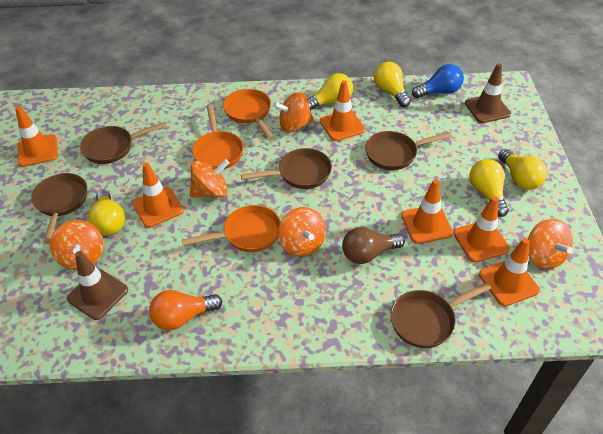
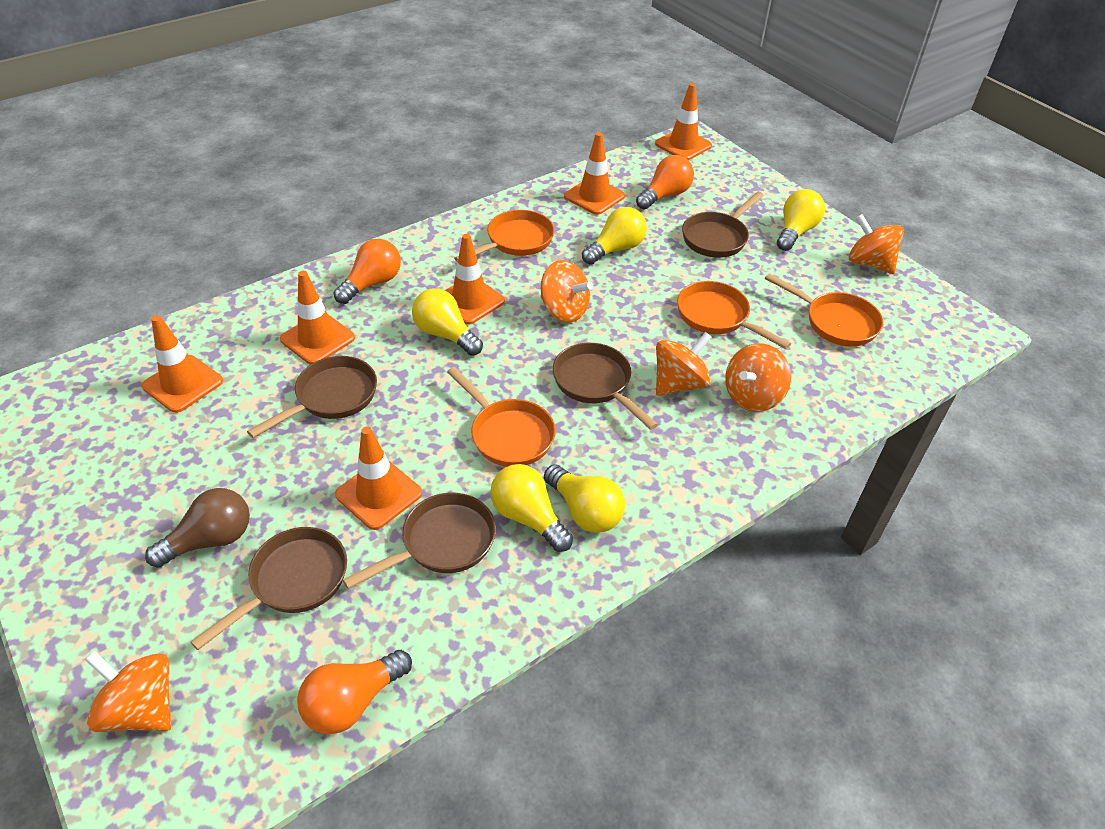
blue light bulb: [412,64,464,98] = 1 -> none = 0
brown traffic cone: [67,251,128,320] [465,64,511,123] = 2 -> none = 0
orange light bulb: [149,290,222,330] = 1 -> [297,650,412,734] [334,239,401,304] [636,155,694,209] = 3
orange pan: [182,205,281,252] [192,105,244,169] [223,89,273,139] = 3 -> [447,367,556,467] [454,210,554,262] [677,281,791,349] [765,273,883,347] = 4

